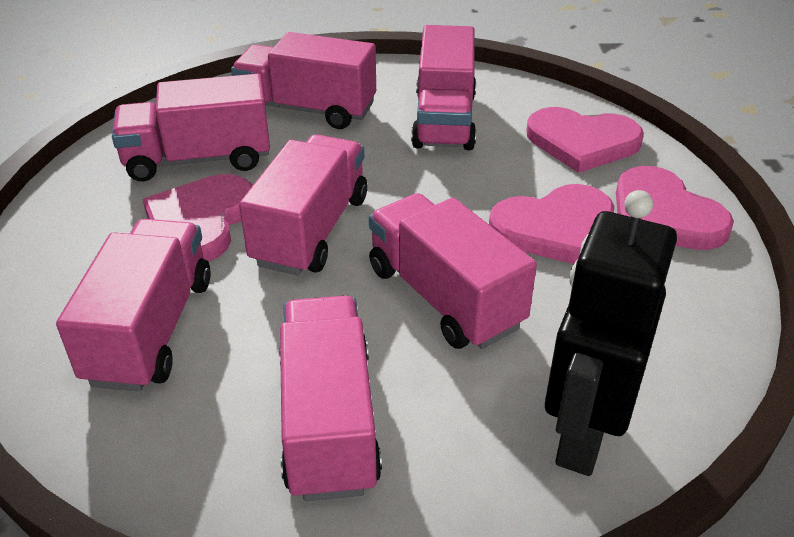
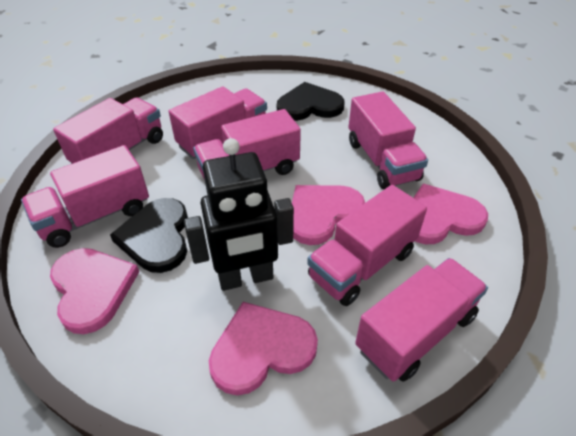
black heart: none = 0 -> [110,198,188,273] [277,82,345,121] = 2

